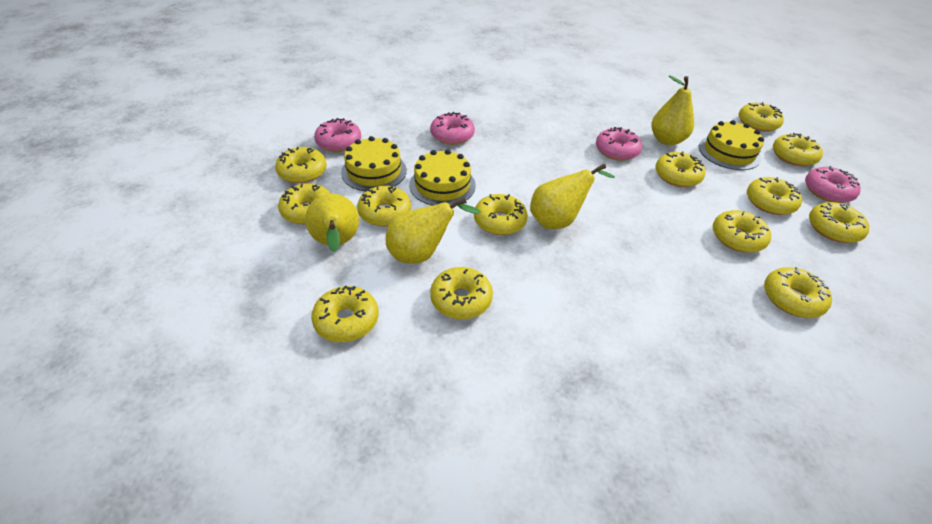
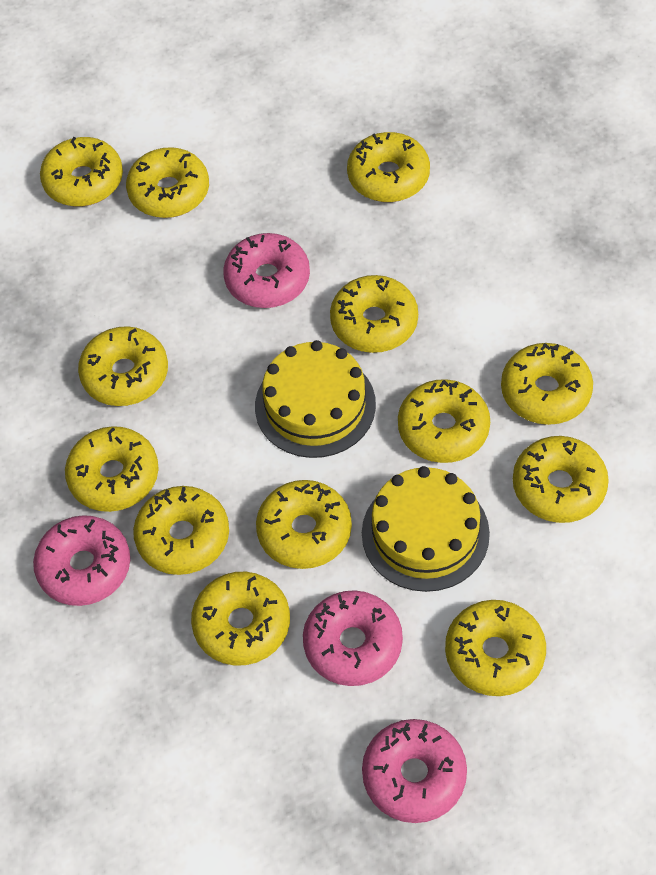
yellow cake: [341,136,407,191] [409,149,476,206] [699,120,764,170] = 3 -> [255,340,376,458] [362,466,490,592] = 2
yellow pear: [305,194,359,252] [386,198,481,264] [530,164,615,229] [651,75,694,145] = 4 -> none = 0

